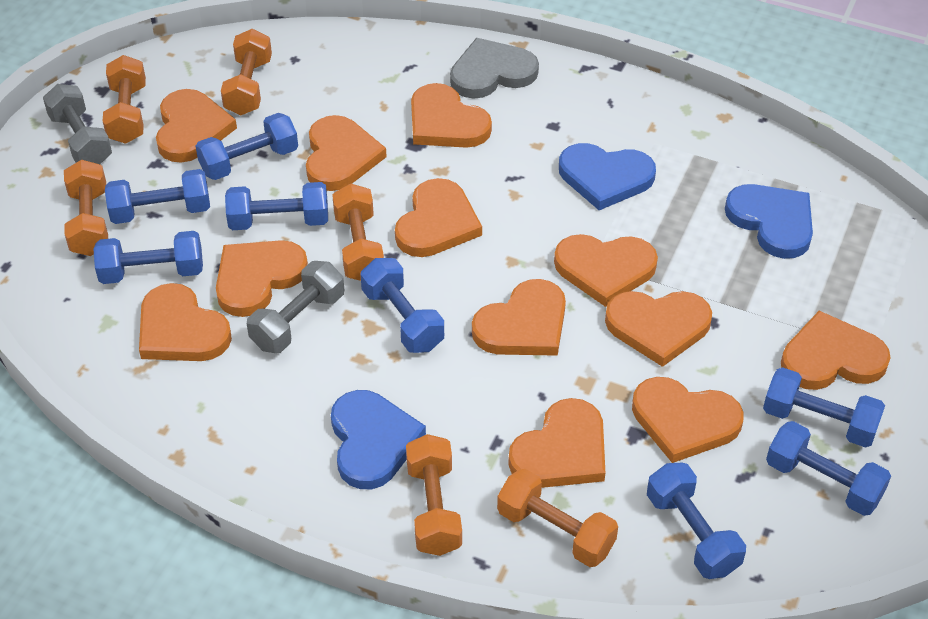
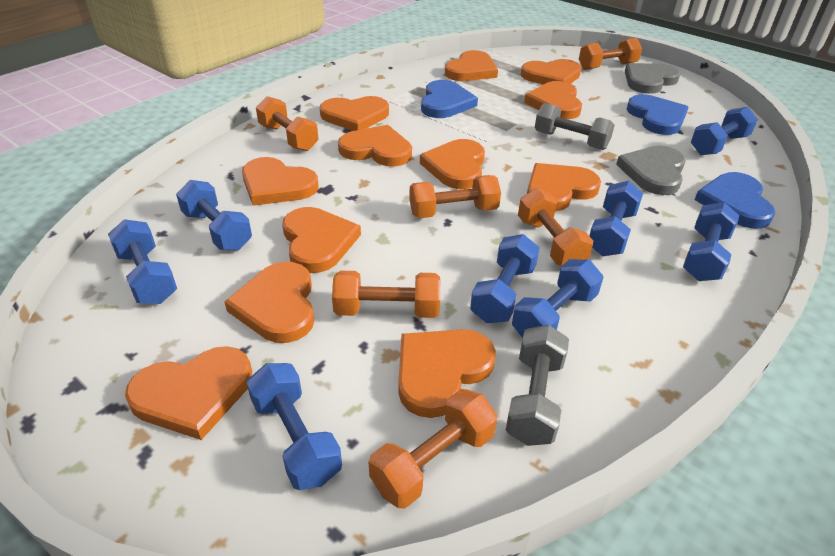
grey heart: [450,38,539,99] = 1 -> [616,146,686,195] [625,63,680,94] = 2

